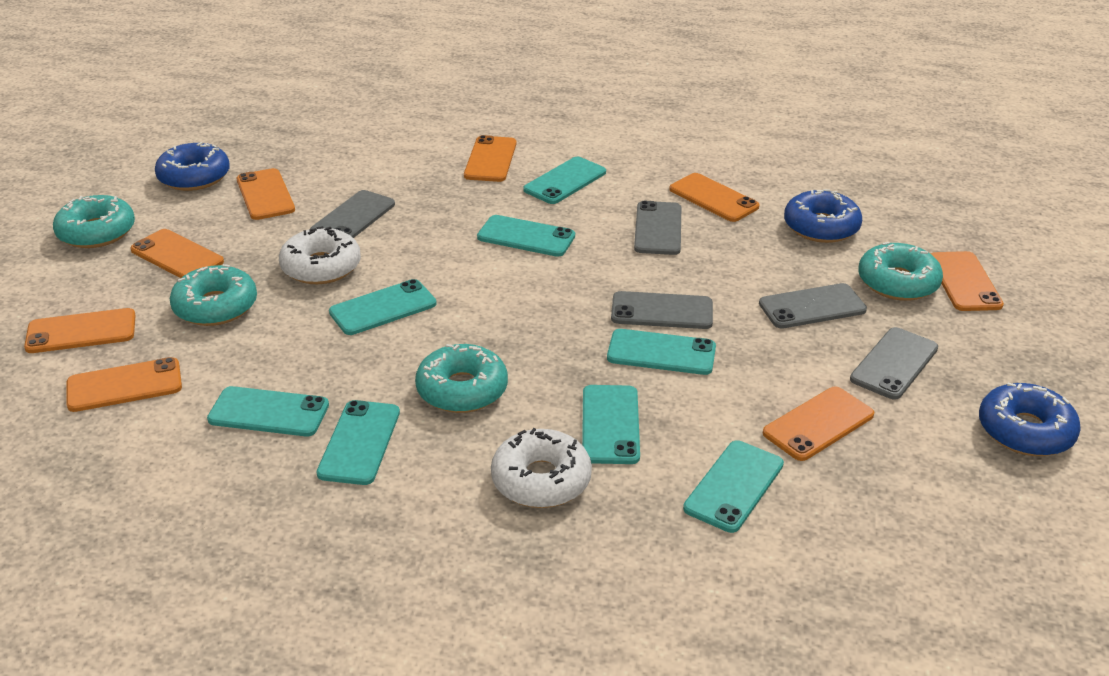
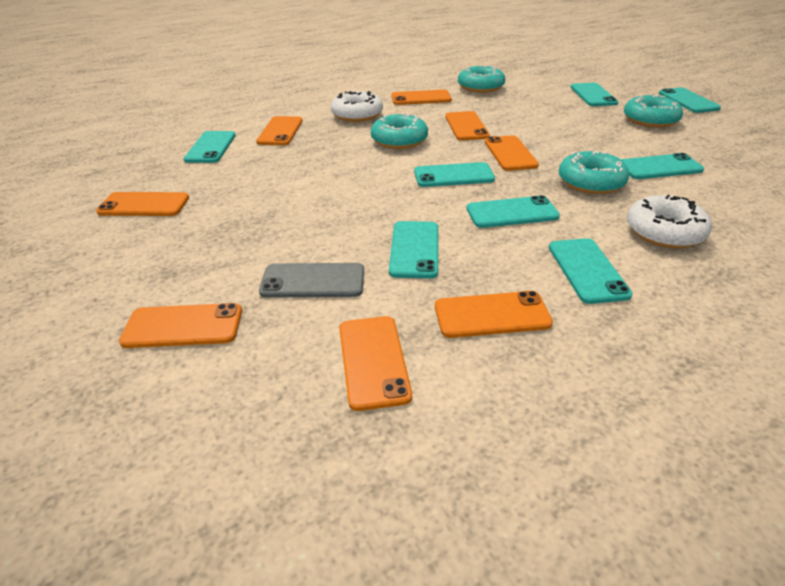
blue donut: [155,142,230,191] [784,189,862,243] [979,383,1081,456] = 3 -> none = 0
grey phone: [310,190,395,238] [611,291,713,329] [634,201,681,255] [759,283,867,328] [850,327,938,400] = 5 -> [259,263,364,298] = 1

